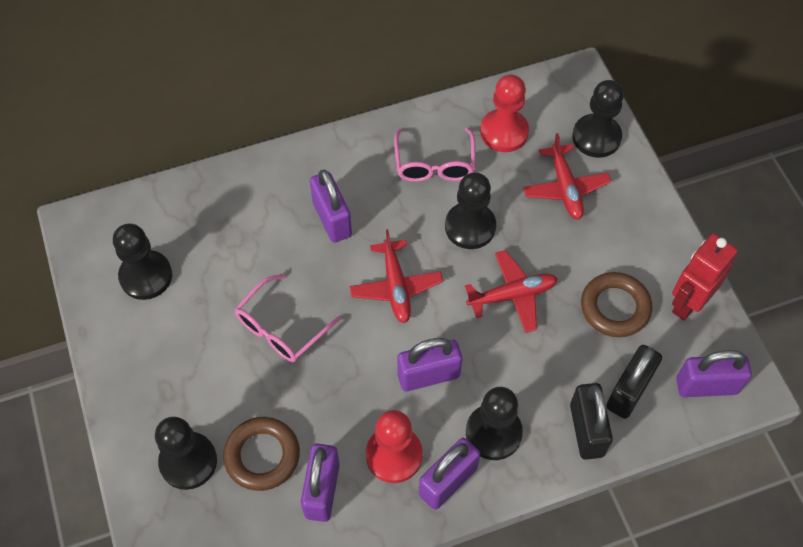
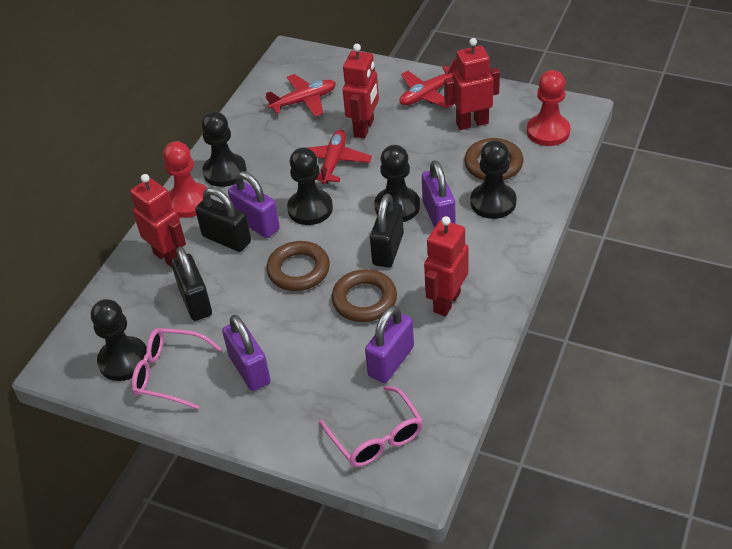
black padlock: [570,383,613,460] [606,345,662,419] = 2 -> [171,247,212,321] [195,187,251,252] [370,194,404,267] = 3
brown ring: [223,417,300,491] [581,272,652,337] = 2 -> [266,241,330,291] [332,269,397,322] [464,138,523,180] = 3
purple padlock: [301,443,340,522] [310,169,352,243] [397,338,462,391] [419,438,480,510] [676,350,752,397] = 5 -> [222,315,271,391] [228,171,280,238] [365,306,414,383] [422,160,455,228] = 4
red robot: [672,234,738,320] = 1 -> [130,174,186,268] [343,44,379,139] [424,216,469,316] [444,38,500,130] = 4

